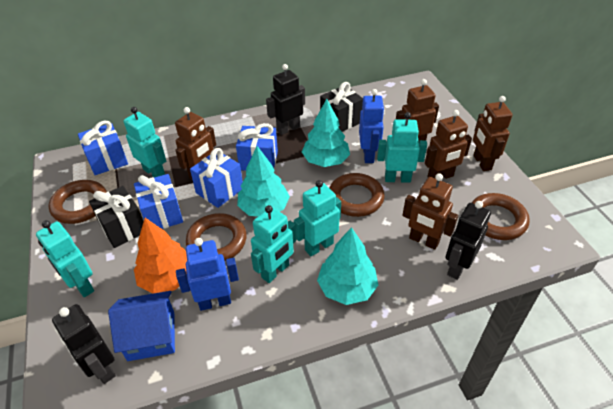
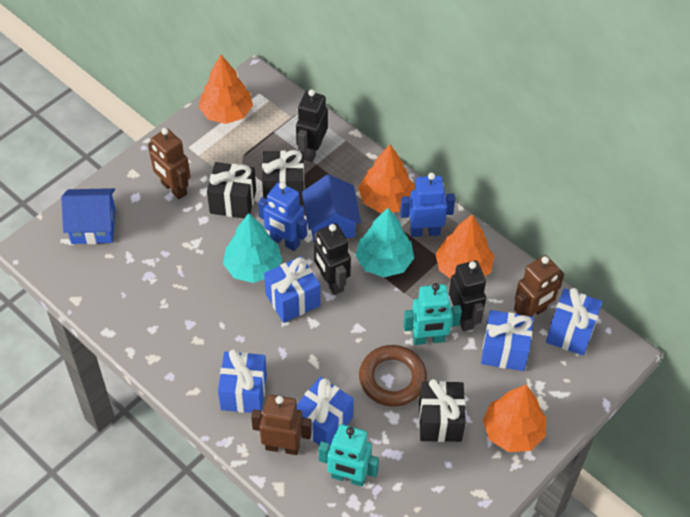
black gift: [89,186,144,248] [320,82,363,132] = 2 -> [207,162,256,218] [262,150,304,203] [419,379,466,442] = 3
blue gift: [78,120,128,175] [134,174,183,229] [190,148,243,208] [236,123,278,171] = 4 -> [218,349,267,413] [264,256,321,323] [297,377,354,446] [481,310,533,371] [546,288,602,356] = 5
blue house: [108,291,175,361] = 1 -> [61,188,116,244] [302,174,361,242] = 2
brown ring: [48,180,107,224] [186,213,247,261] [329,173,384,217] [472,193,529,240] = 4 -> [359,345,427,407] = 1
brown robot: [175,107,216,179] [396,79,439,141] [402,173,458,250] [425,110,472,179] [473,96,513,171] = 5 -> [148,128,190,199] [251,395,312,455] [514,255,564,317] = 3
orange tree: [134,218,187,294] = 1 -> [199,55,253,124] [358,144,415,213] [435,214,494,279] [483,385,546,452] = 4
turquoise robot: [36,220,94,297] [124,107,166,178] [251,205,296,283] [294,180,341,256] [377,112,427,183] = 5 -> [319,424,379,487] [403,283,462,345] = 2
turquoise tree: [237,146,290,217] [302,99,350,167] [317,227,378,305] = 3 -> [223,213,282,283] [355,208,414,277] = 2

